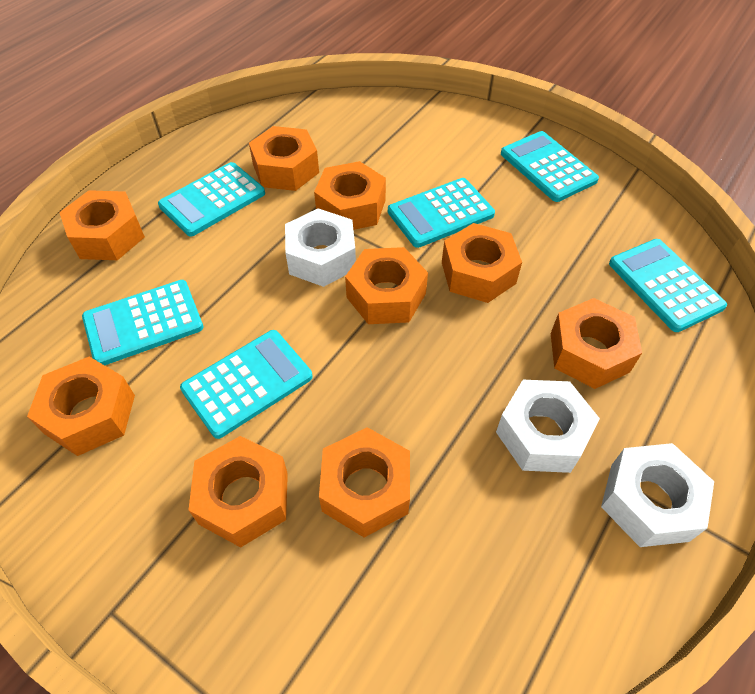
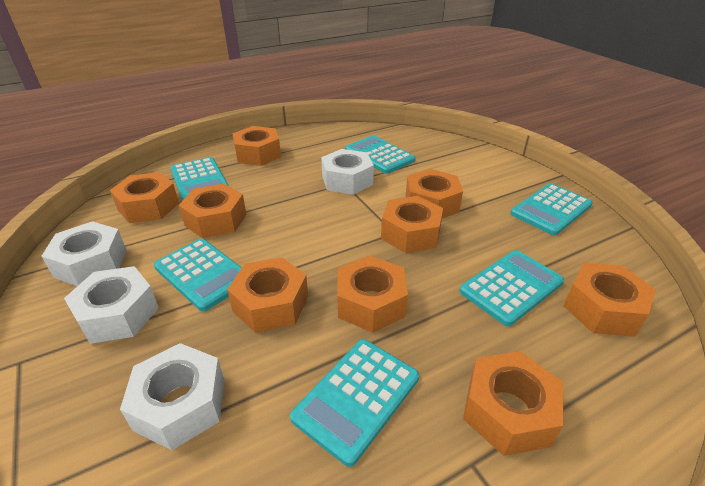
white nut: [285,209,356,287] [496,380,600,473] [601,443,714,547] = 3 -> [41,221,127,286] [64,266,159,344] [120,343,225,450] [321,149,374,195] = 4

